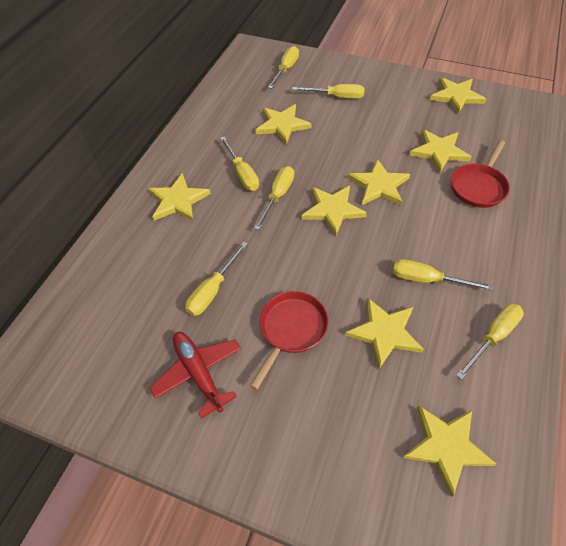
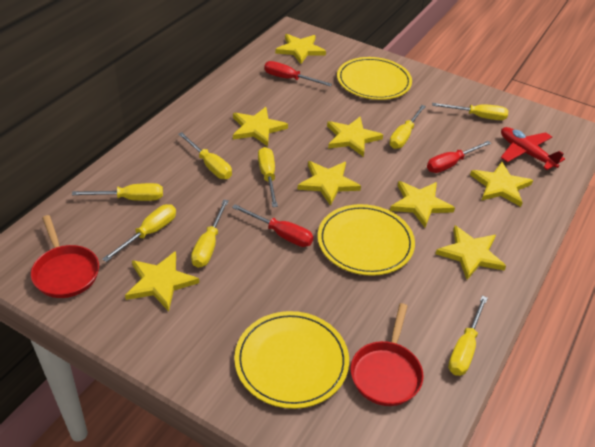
red screwdriver: none = 0 -> [232,204,313,247] [264,61,332,87] [427,141,491,173] = 3
yellow plate: none = 0 -> [234,311,349,409] [318,204,415,276] [337,57,412,100] = 3
yellow screwdriver: [185,242,248,316] [220,137,259,191] [254,166,294,230] [268,46,299,89] [292,84,364,99] [393,259,494,291] [456,304,524,380] = 7 -> [72,183,163,201] [102,204,176,262] [178,132,232,179] [191,200,229,268] [258,147,278,207] [389,105,426,149] [432,103,508,120] [448,296,488,376] = 8

